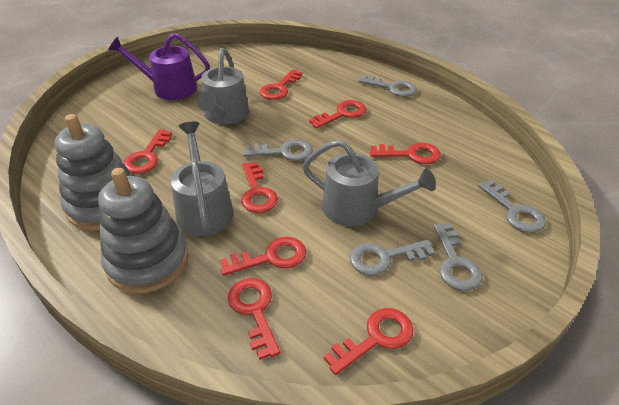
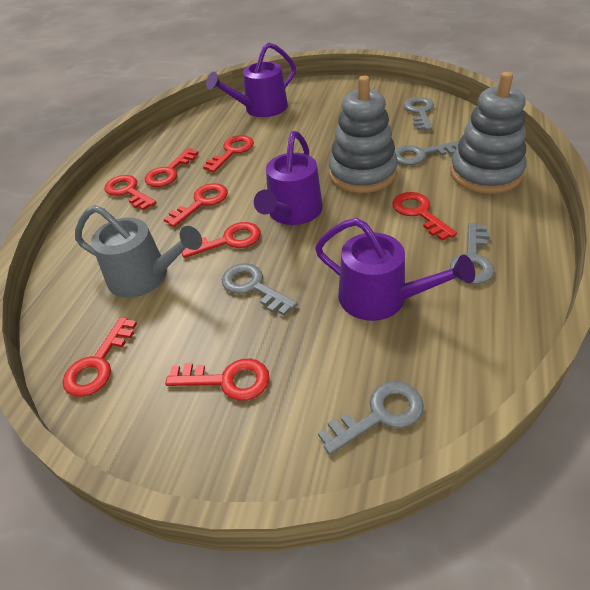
grey watering can: [171,121,233,236] [197,48,249,124] [302,139,436,226] = 3 -> [75,205,202,298] = 1
purple watering can: [108,33,210,100] = 1 -> [206,42,296,117] [254,131,323,225] [315,218,475,321] = 3

